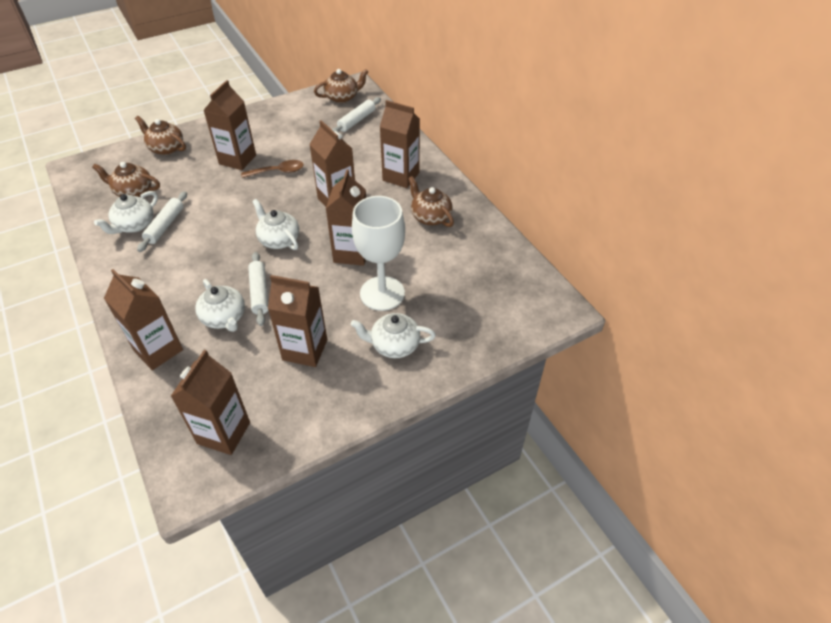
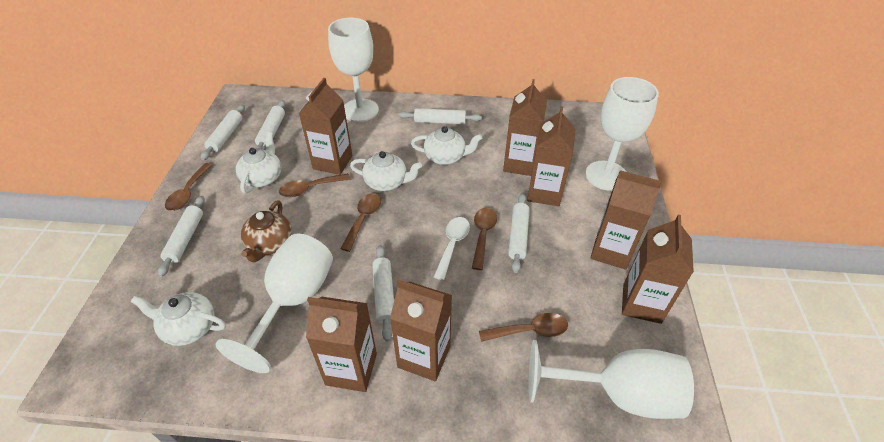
brown spoon: [241,160,304,178] = 1 -> [165,163,212,211] [279,173,351,197] [340,193,381,252] [472,208,497,270] [479,313,568,342] = 5
brown teapot: [92,162,160,197] [135,116,186,155] [314,69,368,103] [408,176,454,227] = 4 -> [241,200,292,262] = 1
white goblet: [352,196,405,311] = 1 -> [216,233,333,373] [328,18,379,122] [528,340,694,419] [585,77,659,191] = 4
white rolling pin: [137,191,187,252] [248,252,268,326] [332,97,381,132] = 3 -> [158,196,205,277] [201,105,245,160] [255,100,285,149] [372,245,394,341] [399,108,482,124] [508,193,530,273] = 6
white spoon: none = 0 -> [434,217,470,280] = 1

